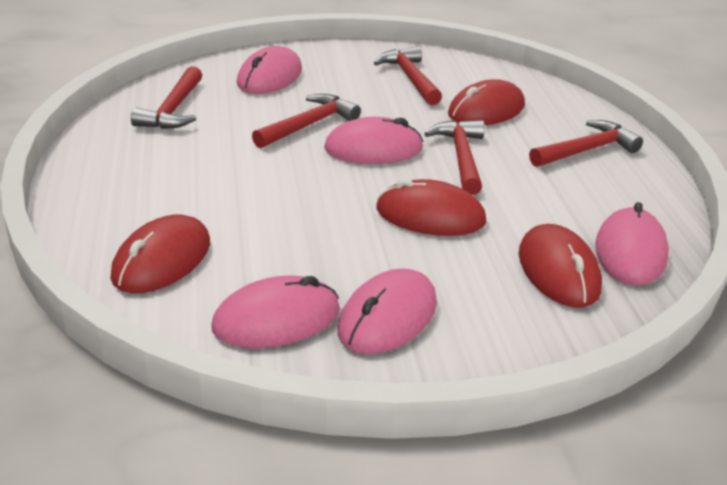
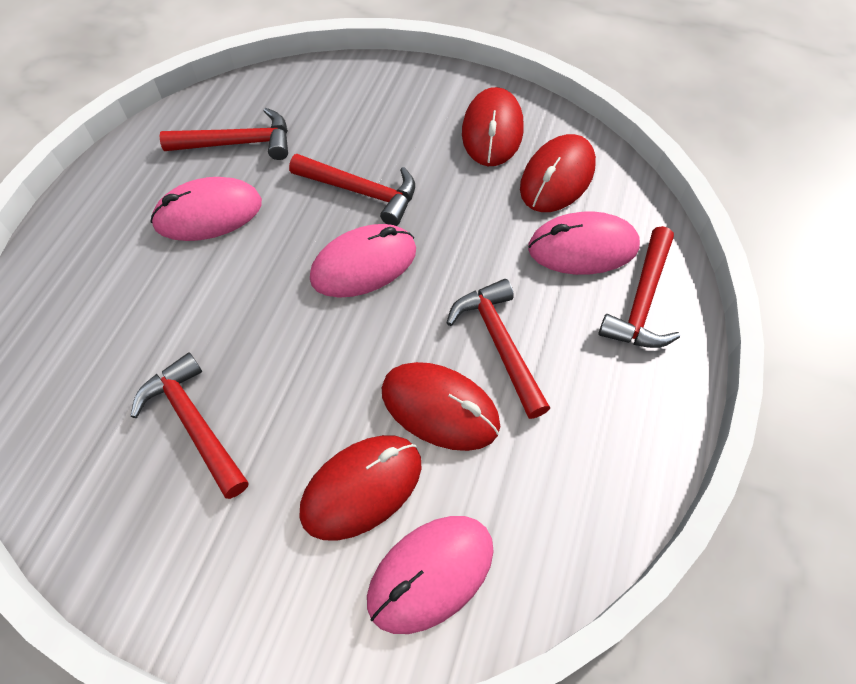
pink mouse: [211,275,340,348] [237,46,302,94] [324,117,423,164] [337,268,437,354] [595,202,669,286] = 5 -> [151,177,262,241] [310,224,416,298] [367,516,494,634] [528,212,640,275] = 4

